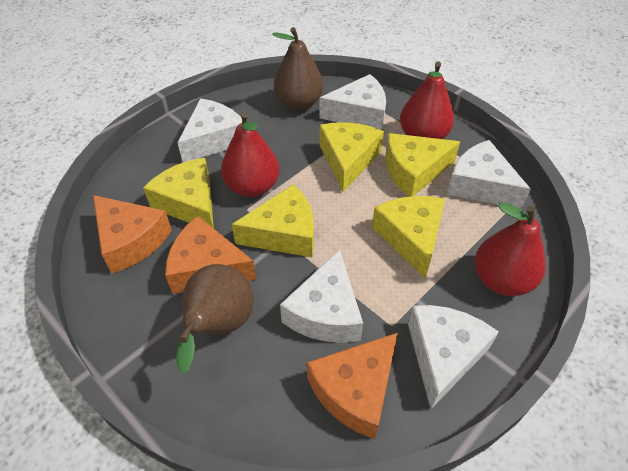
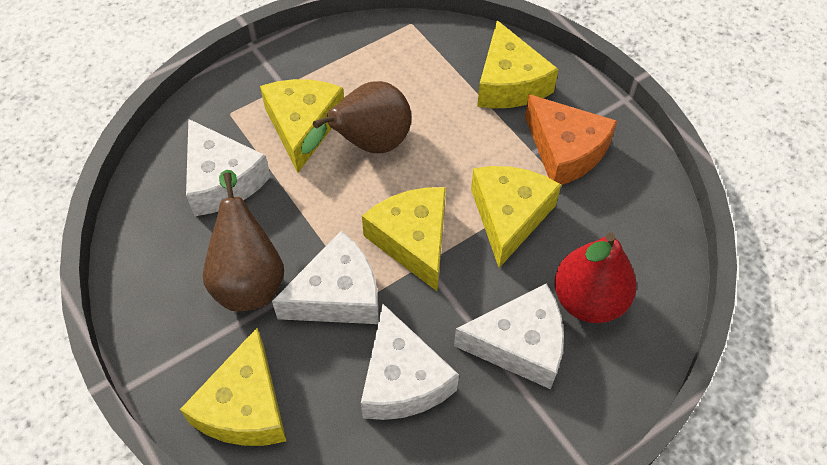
orange cheese: [93,195,172,273] [165,216,256,294] [307,333,398,439] = 3 -> [525,94,617,185] = 1
red pear: [221,112,280,197] [400,61,454,139] [475,203,546,296] = 3 -> [554,232,636,323] = 1
white cheese: [177,98,242,163] [280,250,363,343] [319,74,386,130] [408,305,499,409] [447,140,531,209] = 5 -> [186,119,271,216] [272,231,379,324] [361,304,459,420] [454,283,564,389] = 4

